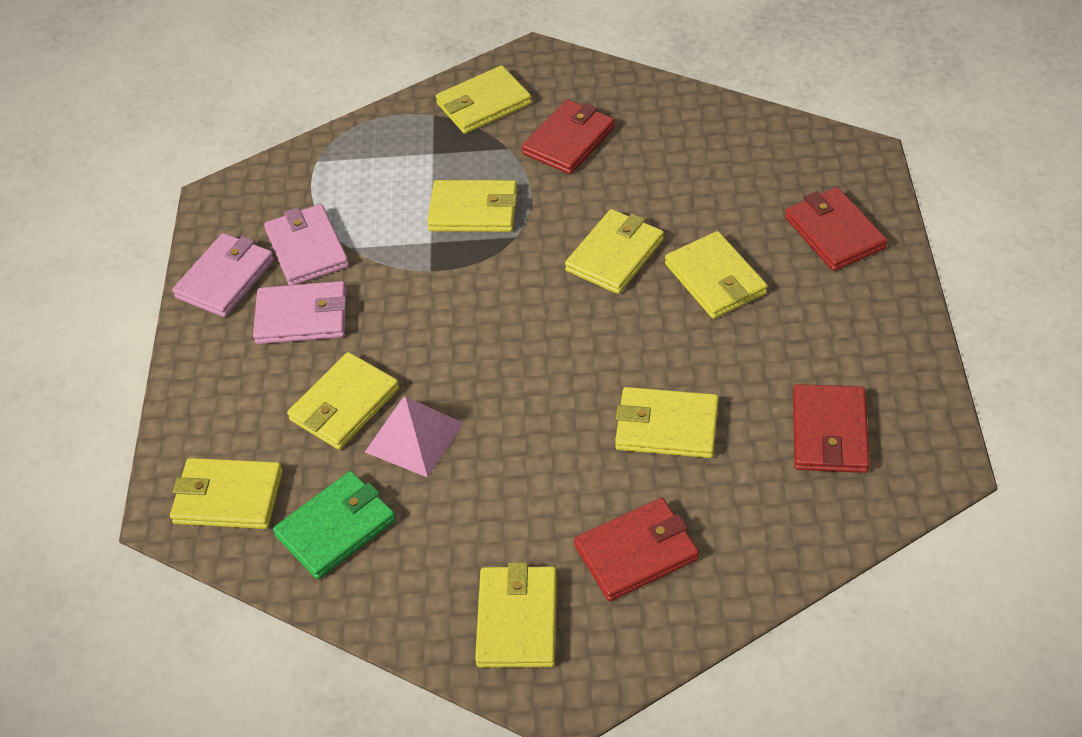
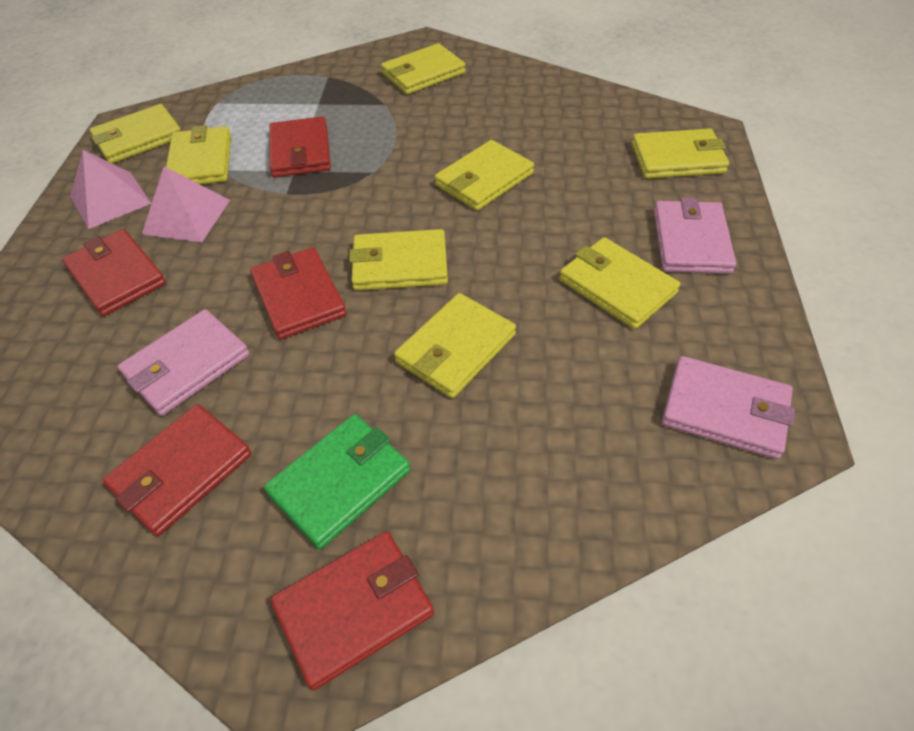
pink pyramid: [365,396,463,478] = 1 -> [70,150,152,229] [142,166,230,242] = 2
red wallet: [522,100,615,174] [574,498,699,601] [785,187,887,271] [793,384,870,473] = 4 -> [62,229,166,316] [103,404,252,536] [250,247,347,339] [270,116,331,178] [270,531,434,690] = 5

